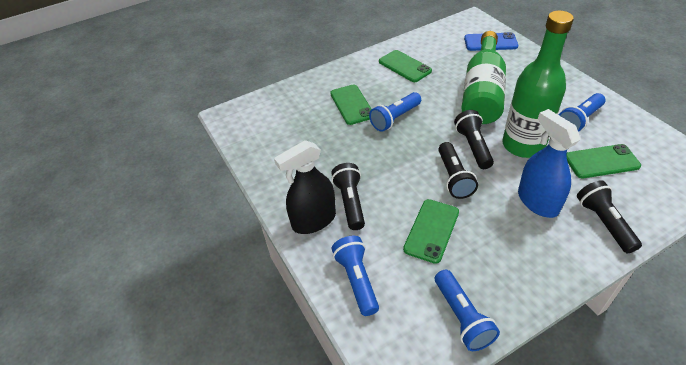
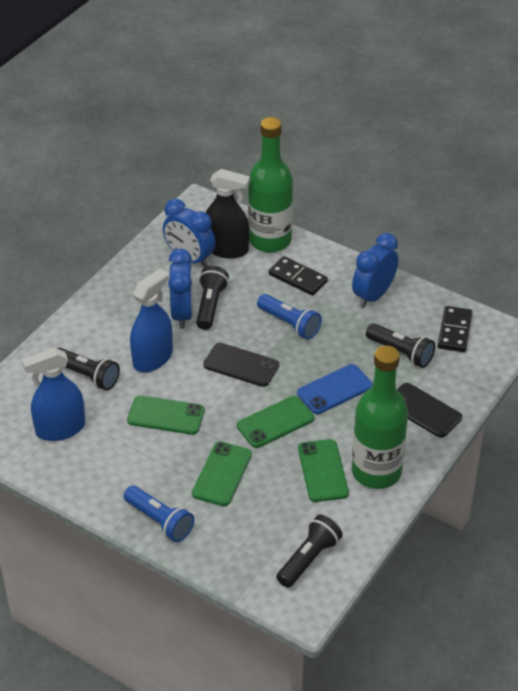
black domino: none = 0 -> [269,256,328,296] [438,306,472,352] = 2
black phone: none = 0 -> [204,343,279,387] [397,383,462,438] = 2
blue clock: none = 0 -> [163,199,215,268] [168,249,193,329] [352,233,399,308] = 3
blue flashlight: [332,236,379,316] [369,92,421,132] [435,269,500,351] [559,93,605,132] = 4 -> [124,486,194,542] [257,294,322,340] = 2
blue spray bottle: [518,109,581,218] = 1 -> [22,348,85,441] [130,268,173,372] = 2

